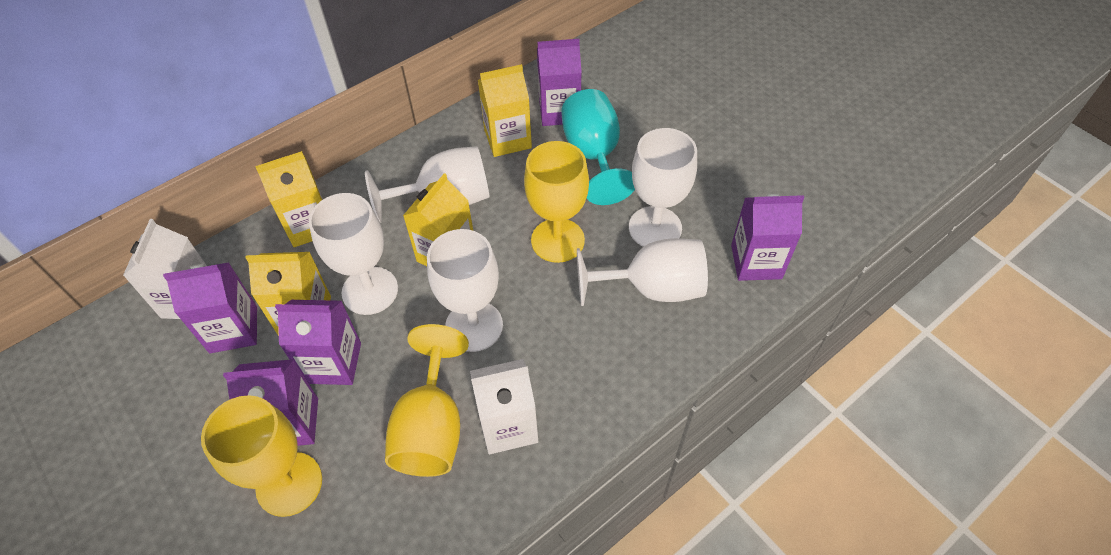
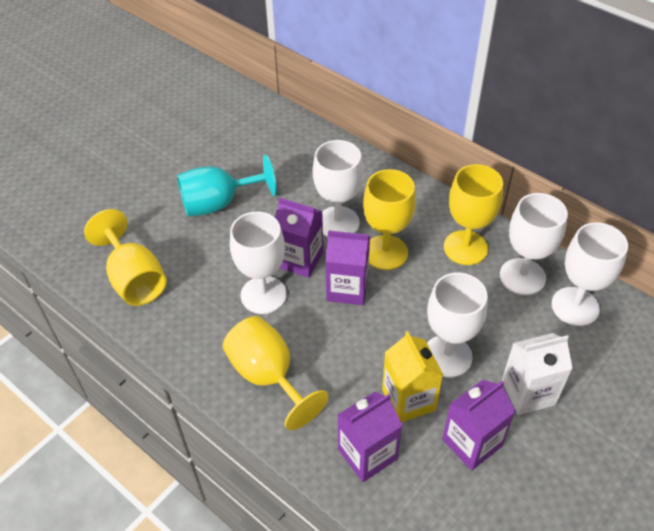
purple carton: [163,262,257,353] [223,359,318,446] [275,300,361,385] [537,39,582,126] [731,193,804,281] = 5 -> [275,197,323,278] [325,230,370,305] [337,392,403,482] [442,380,516,470] = 4
white carton: [123,219,207,319] [470,359,538,454] = 2 -> [502,333,573,415] = 1
yellow carton: [245,252,331,336] [255,151,323,247] [403,173,473,266] [478,64,532,157] = 4 -> [382,331,443,423] = 1
yellow goblet: [201,395,322,517] [385,324,469,477] [524,141,589,263] = 3 -> [84,209,167,306] [223,316,329,430] [363,169,416,270] [444,164,503,265] = 4

